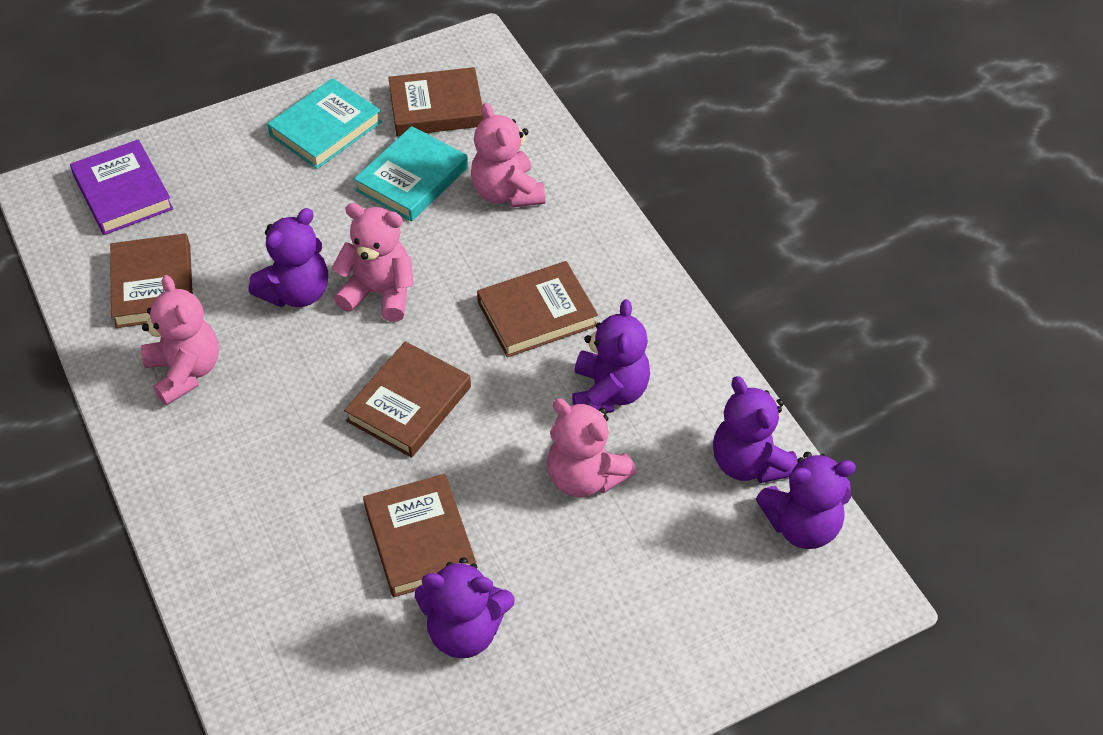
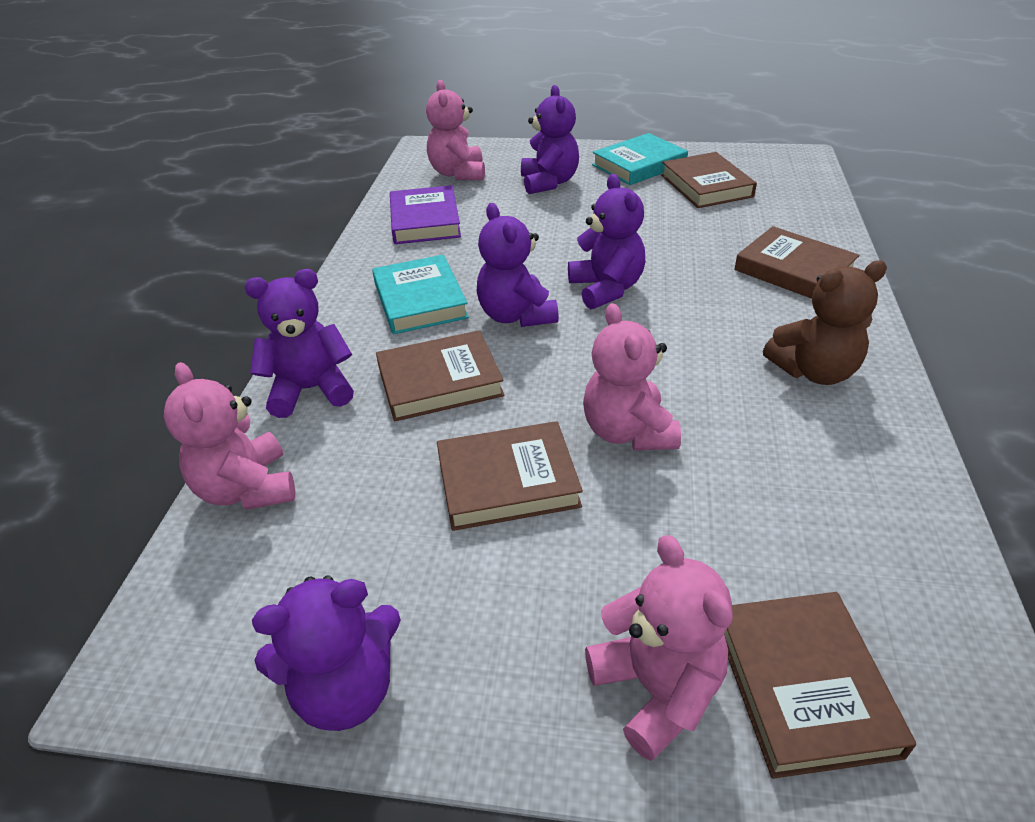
brown teddy bear: none = 0 -> [763,260,887,385] = 1

